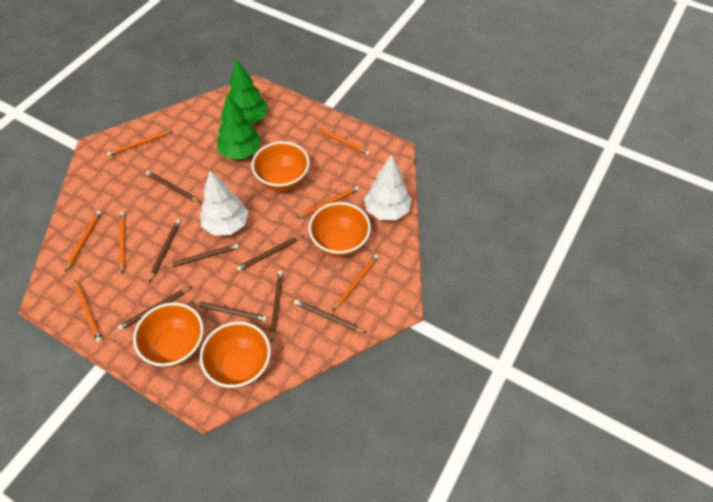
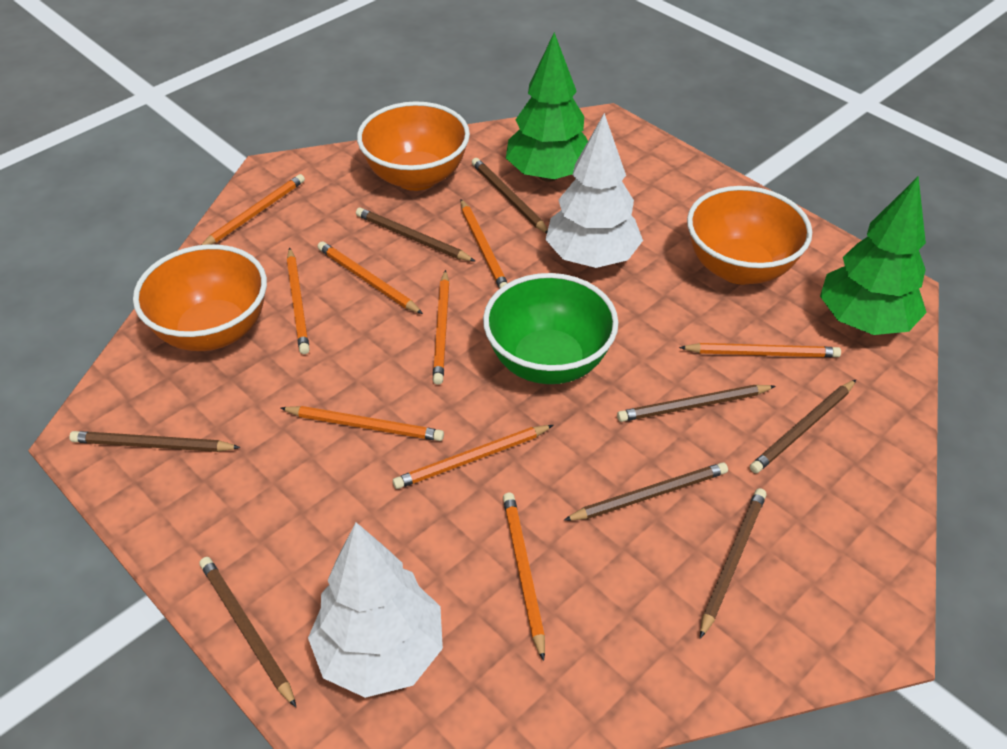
green bowl: none = 0 -> [483,273,618,384] = 1
orange bowl: [133,302,204,367] [200,322,271,388] [251,142,310,191] [309,202,371,257] = 4 -> [133,244,267,351] [357,101,470,191] [687,186,812,285] = 3
orange pencil: [65,211,101,272] [75,280,102,342] [107,131,172,156] [120,212,125,274] [297,186,359,218] [314,126,370,155] [333,254,379,311] = 7 -> [201,174,305,245] [280,406,444,441] [287,248,310,354] [318,241,423,314] [393,425,553,489] [433,270,449,385] [461,199,507,288] [503,493,545,661] [679,343,841,357] = 9

